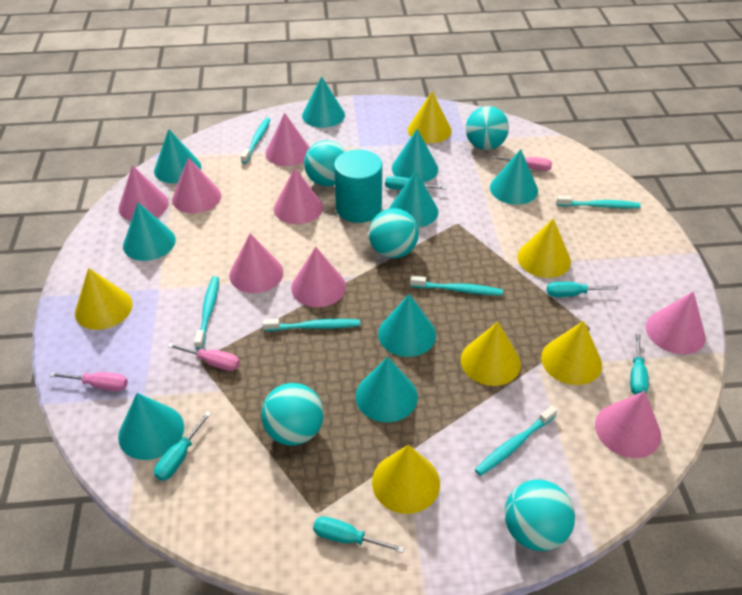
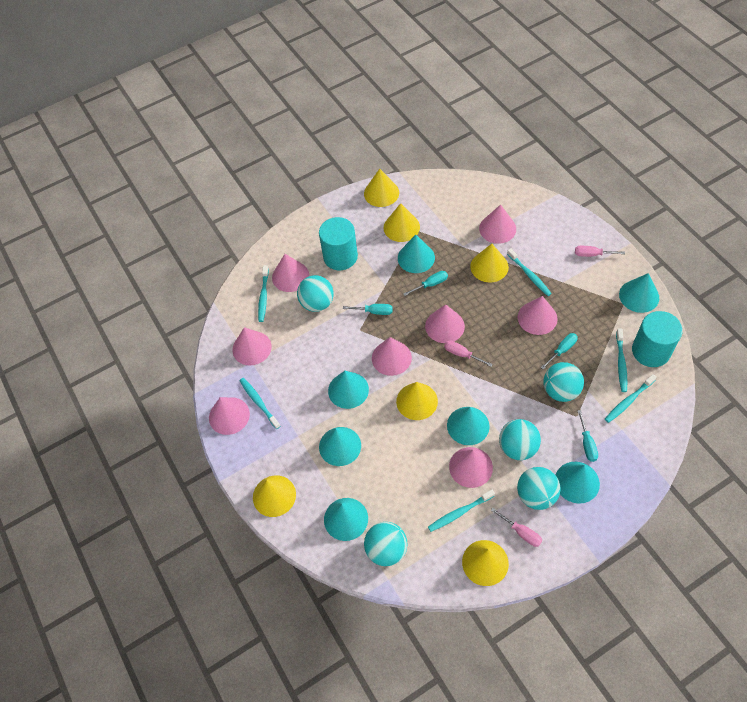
turquoise cone: [118,393,184,460] [123,203,176,261] [154,129,201,183] [302,76,345,128] [355,357,418,423] [378,294,436,357] [389,171,438,227] [392,129,438,183] [490,149,538,205] = 9 -> [319,427,361,466] [324,498,368,541] [328,371,369,409] [398,235,435,273] [447,407,490,445] [556,462,600,504] [619,273,659,313] = 7
turquoise cylinder: [334,150,382,223] = 1 -> [319,217,358,270] [632,311,683,367] = 2
turquoise screwdriver: [154,411,211,481] [313,516,404,553] [385,176,447,190] [547,282,619,297] [630,334,649,395] = 5 -> [343,304,393,315] [403,271,448,296] [541,333,578,370] [577,410,598,462] = 4

